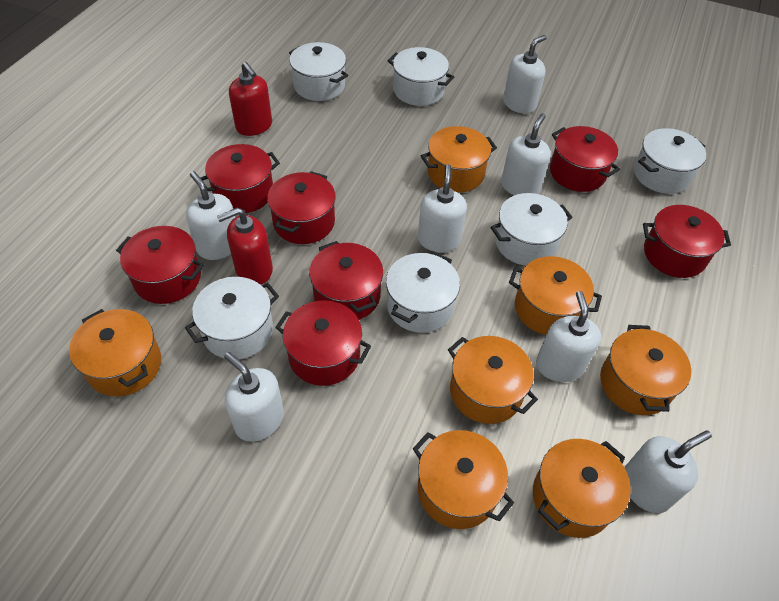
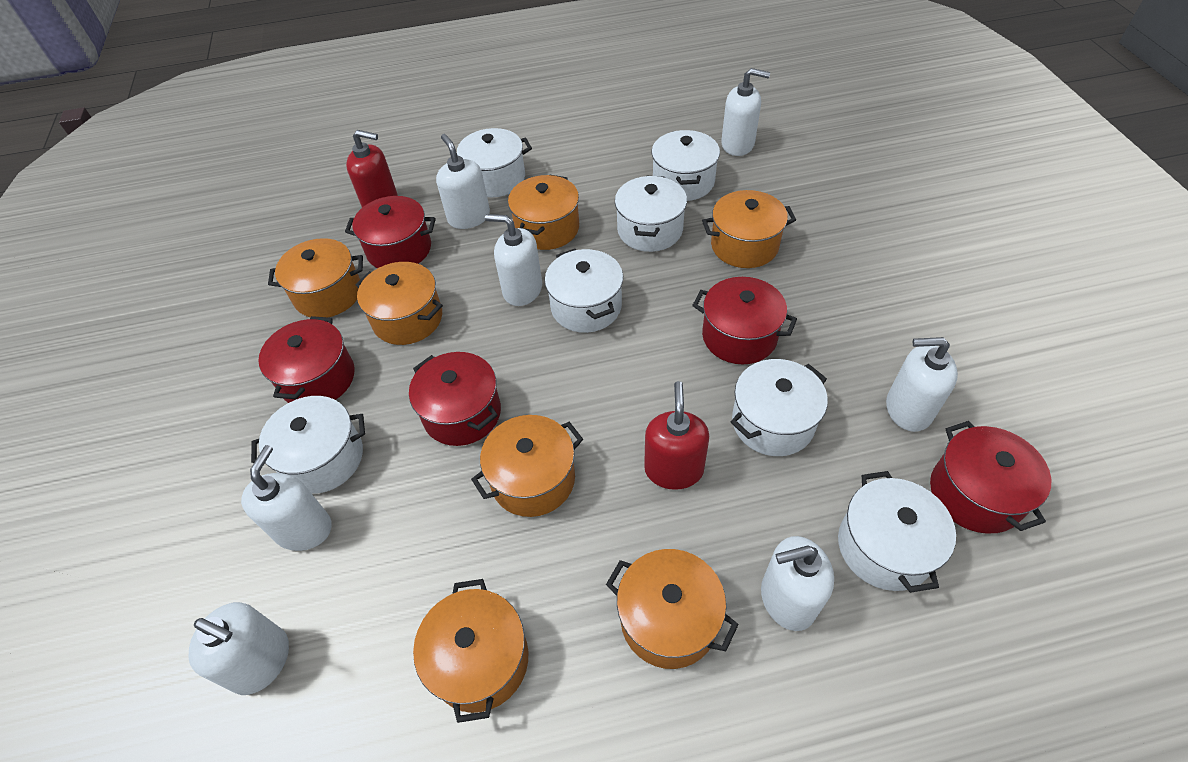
red pot: [116,226,204,304] [200,144,280,213] [267,171,336,244] [275,300,371,386] [309,241,383,320] [550,126,620,192] [643,205,731,278] = 7 -> [258,316,355,403] [345,196,436,268] [409,352,501,446] [692,277,797,364] [930,421,1051,534] = 5
white pot: [185,277,279,359] [289,42,348,101] [386,252,460,333] [388,47,454,106] [491,193,573,266] [634,128,706,194] = 6 -> [251,396,365,494] [457,128,532,197] [545,249,623,333] [615,175,687,252] [652,130,720,201] [731,359,828,456] [838,471,956,593] = 7

